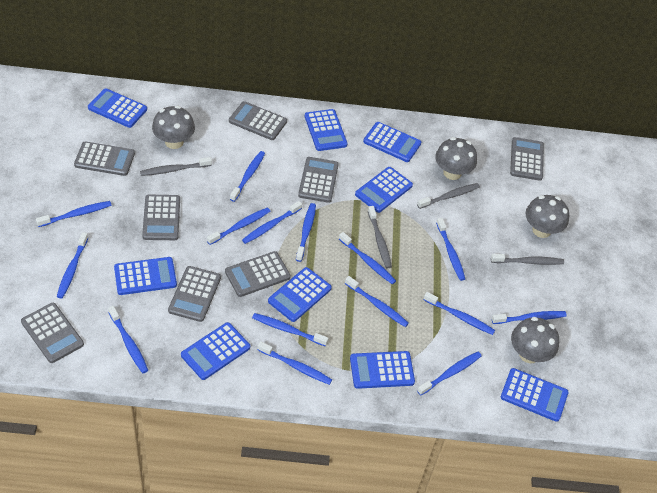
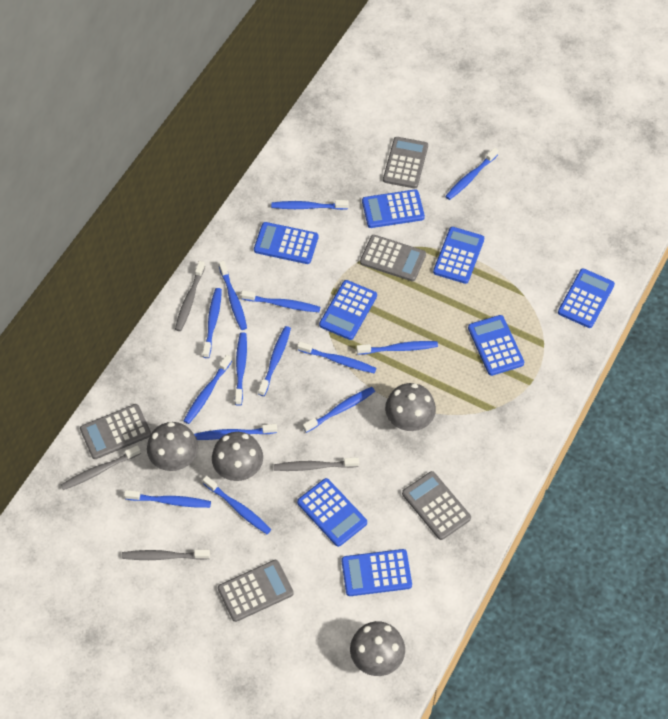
blue calculator: [88,88,147,128] [114,257,177,295] [181,322,250,380] [268,267,332,322] [305,109,348,151] [350,351,415,389] [355,167,413,213] [363,122,421,162] [501,368,569,422] = 9 -> [254,222,319,264] [297,478,367,547] [319,280,377,340] [341,549,412,596] [362,189,425,228] [433,227,484,284] [468,315,524,376] [558,268,615,328] = 8
blue toothbrush: [36,201,112,227] [57,232,88,299] [108,306,148,373] [207,207,271,245] [230,151,265,202] [242,201,302,244] [252,313,328,346] [258,341,332,385] [296,203,316,262] [339,232,396,284] [345,276,409,327] [417,352,482,395] [423,292,495,335] [436,218,465,281] [492,311,567,324] = 15 -> [124,490,211,508] [184,355,232,424] [194,424,277,440] [203,288,222,358] [203,476,271,534] [219,261,247,330] [235,332,247,406] [241,290,320,312] [258,326,291,396] [271,200,348,210] [297,341,376,374] [303,387,375,433] [356,341,438,355] [445,148,499,200] = 14
grey calculator: [21,303,84,363] [74,141,135,176] [142,195,180,240] [168,266,221,322] [225,251,291,297] [229,101,287,140] [298,157,339,203] [510,137,544,181] = 8 -> [80,404,151,459] [218,560,294,622] [360,235,426,281] [383,137,428,189] [402,471,471,540] = 5

